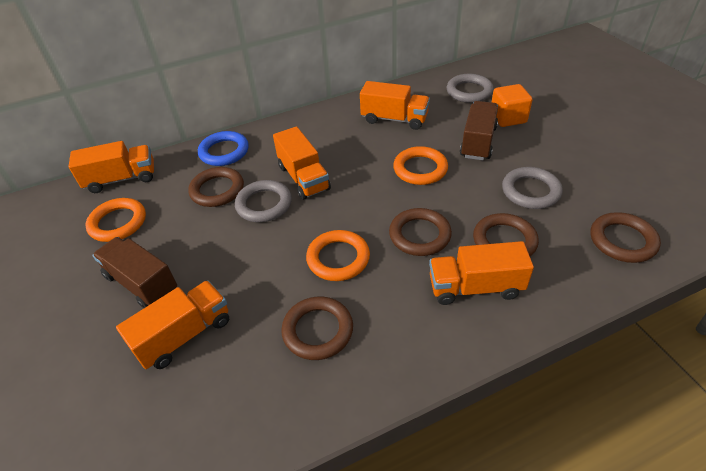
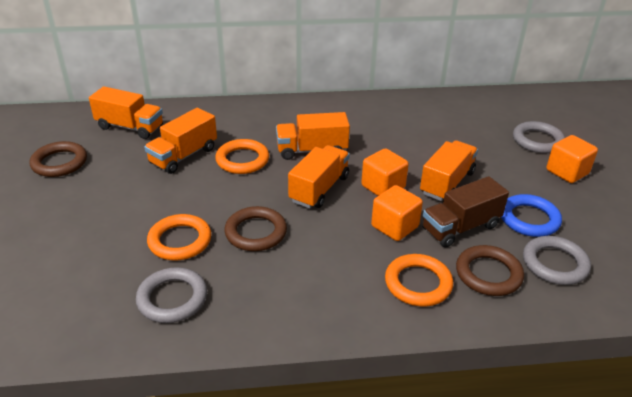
brown ring: [188,167,244,207] [281,297,353,360] [389,208,452,256] [473,213,539,257] [590,212,661,263] = 5 -> [30,141,87,177] [224,206,287,251] [456,245,524,296] = 3
brown truck: [92,237,177,308] [460,101,498,160] = 2 -> [422,176,509,247] = 1
orange cube: [492,84,532,127] = 1 -> [361,148,409,196] [371,185,423,241] [546,135,598,183] = 3

